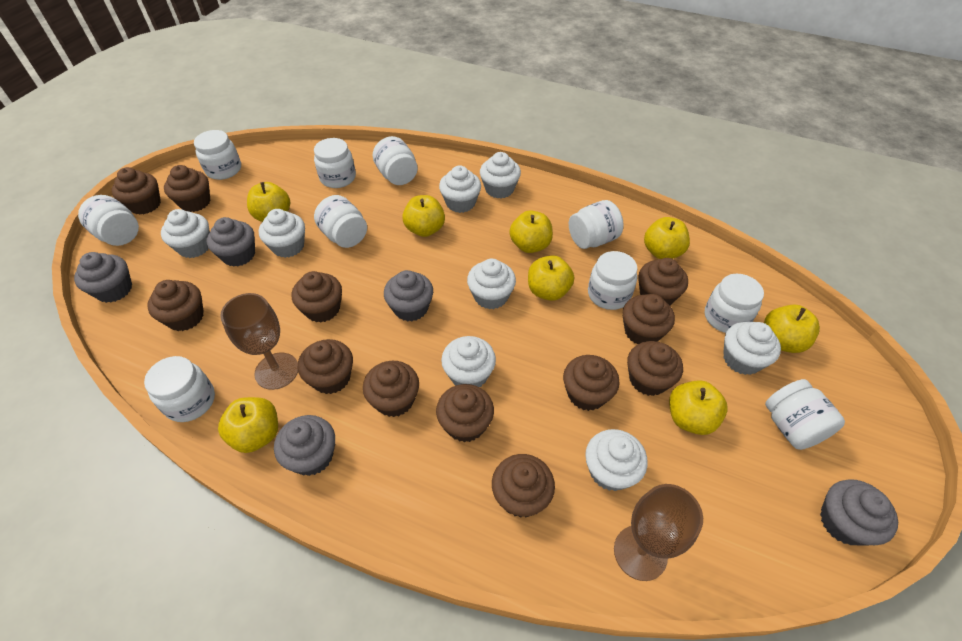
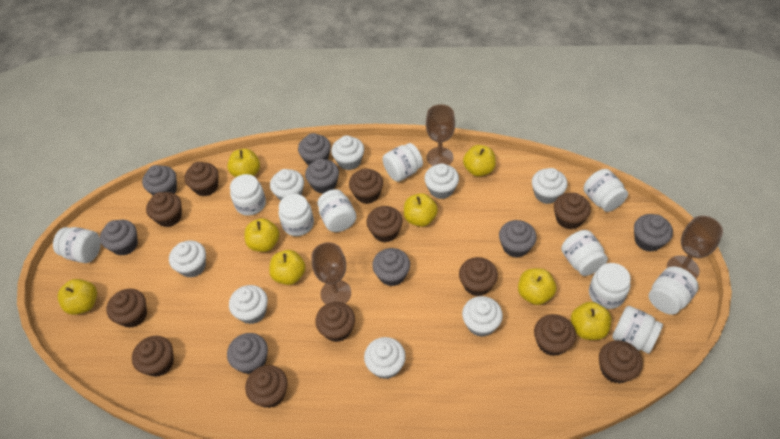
brown goblet: [220,293,298,390] [614,484,703,581] = 2 -> [311,242,351,304] [426,104,455,166] [667,216,723,279] = 3
grey cupcake: [74,252,132,303] [207,217,255,267] [274,415,335,476] [384,270,433,322] [820,479,898,546] = 5 -> [100,220,138,256] [142,165,177,195] [227,333,268,374] [298,133,331,166] [305,159,339,194] [372,248,410,286] [499,220,537,258] [634,214,673,252] = 8

